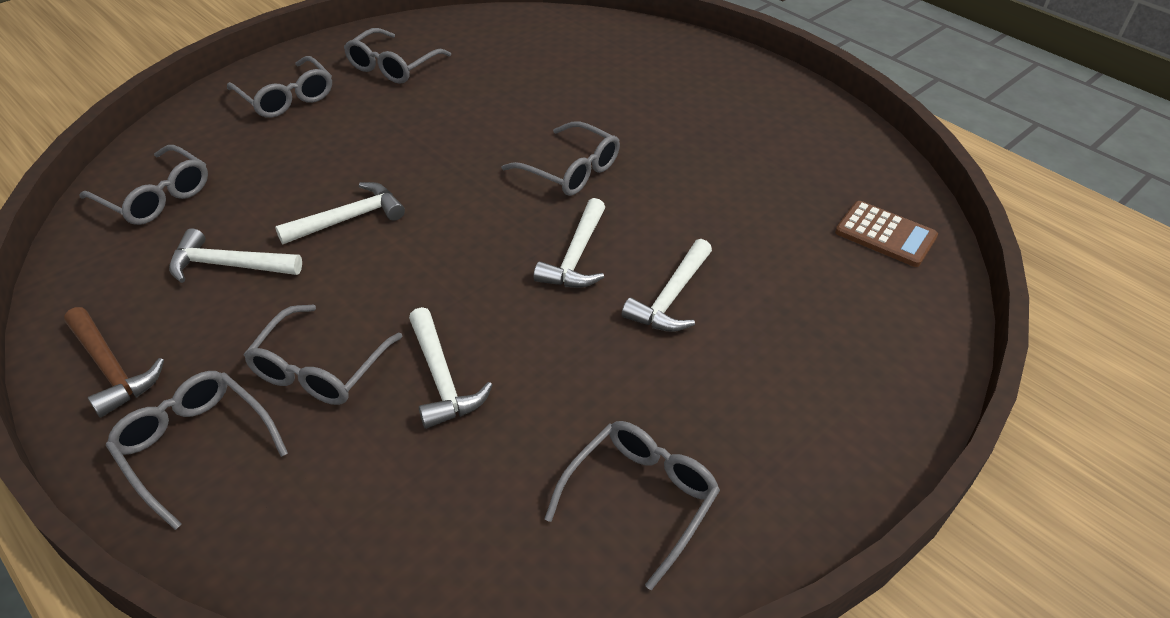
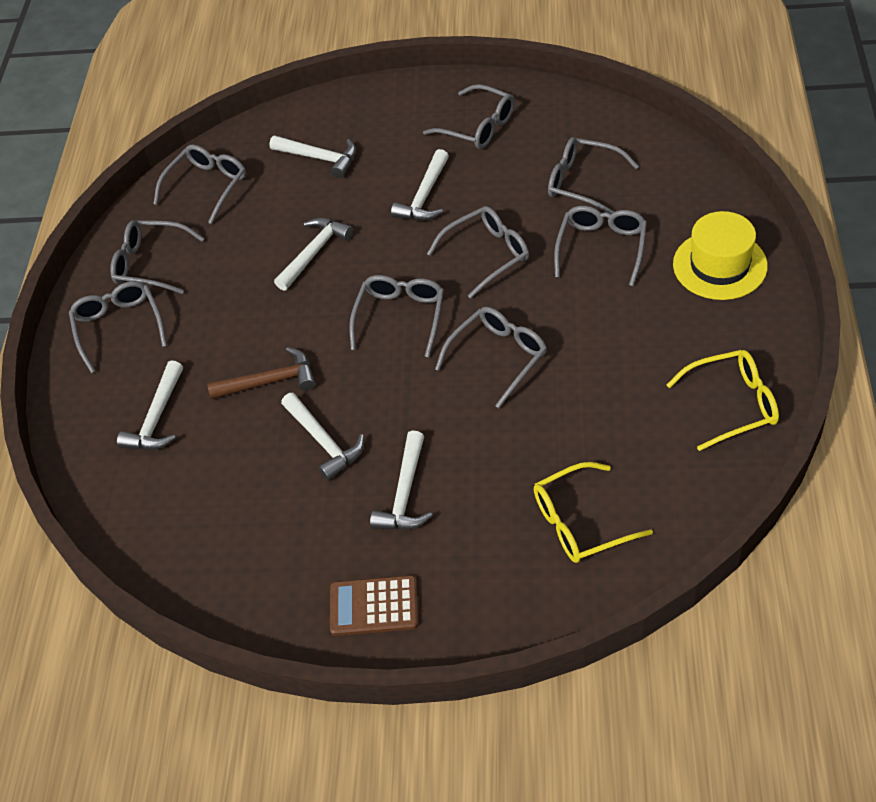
grey glasses: [79,145,208,225] [106,371,288,530] [227,56,332,118] [244,305,403,405] [344,28,451,84] [502,122,620,196] [544,421,720,590] = 7 -> [69,281,167,373] [110,220,205,294] [153,145,246,224] [349,275,444,357] [423,84,515,149] [427,206,529,299] [435,307,547,408] [548,137,639,214] [554,206,647,286] = 9
white hammer: [169,228,302,283] [275,182,405,244] [409,307,492,429] [533,198,605,288] [622,239,712,332] = 5 -> [117,360,183,450] [269,136,356,178] [274,218,353,291] [281,393,364,481] [370,431,433,530] [391,149,449,221] = 6
yellow glasses: none = 0 -> [534,462,653,563] [667,350,779,451] = 2
yellow hat: none = 0 -> [673,211,768,300] = 1

